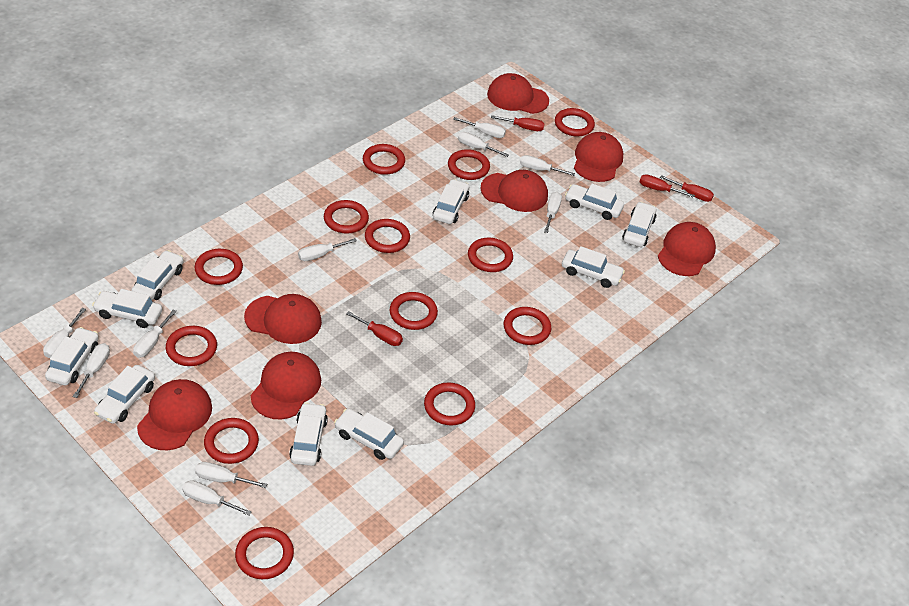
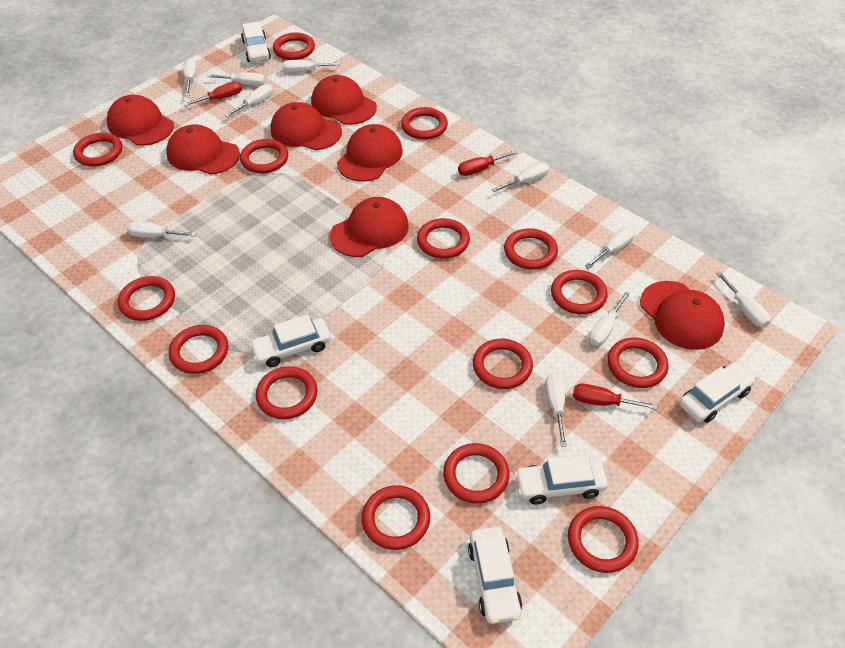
red ring: [166,326,217,366] [194,249,243,285] [204,418,259,464] [235,527,294,579] [324,200,369,234] [363,144,405,175] [365,219,410,253] [390,292,438,330] [424,382,475,425] [448,149,490,180] [468,238,513,272] [504,307,551,345] [555,108,595,137] = 13 -> [73,133,122,167] [118,276,175,321] [169,325,228,374] [240,139,288,173] [256,366,317,419] [273,32,315,60] [362,485,430,550] [401,107,448,140] [417,218,470,259] [443,443,510,504] [473,339,533,389] [504,228,558,269] [551,270,608,314] [568,506,639,573] [607,338,669,388] = 15
red screwdriver: [346,311,403,346] [491,115,545,131] [640,174,695,198] [660,175,714,202] = 4 -> [184,82,242,106] [458,150,518,176] [573,384,657,410] = 3
white car: [45,327,99,386] [92,289,162,328] [94,365,155,424] [131,250,184,300] [289,402,328,466] [334,409,404,460] [433,179,469,224] [562,246,625,288] [565,184,624,220] [622,202,656,247] = 10 -> [241,22,271,62] [249,314,331,367] [468,527,522,624] [514,455,608,505] [679,362,756,423] = 5

